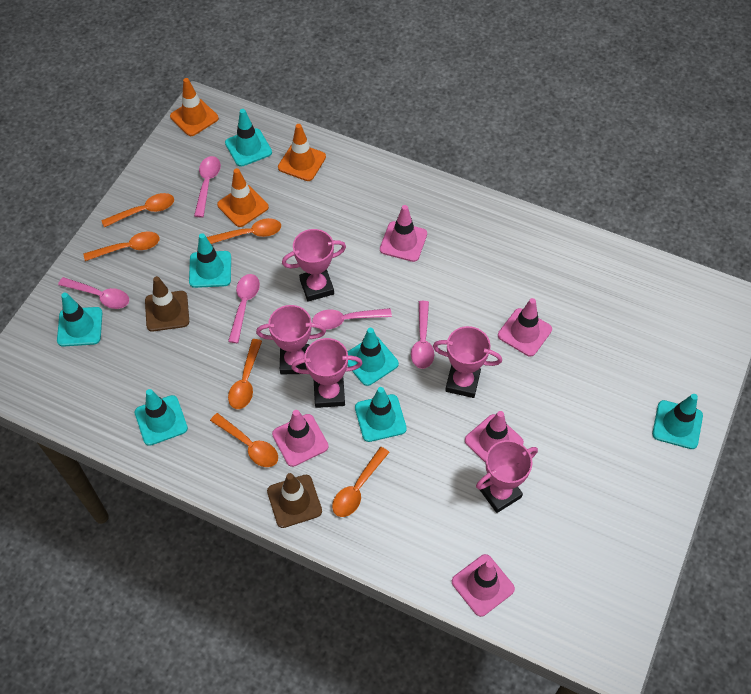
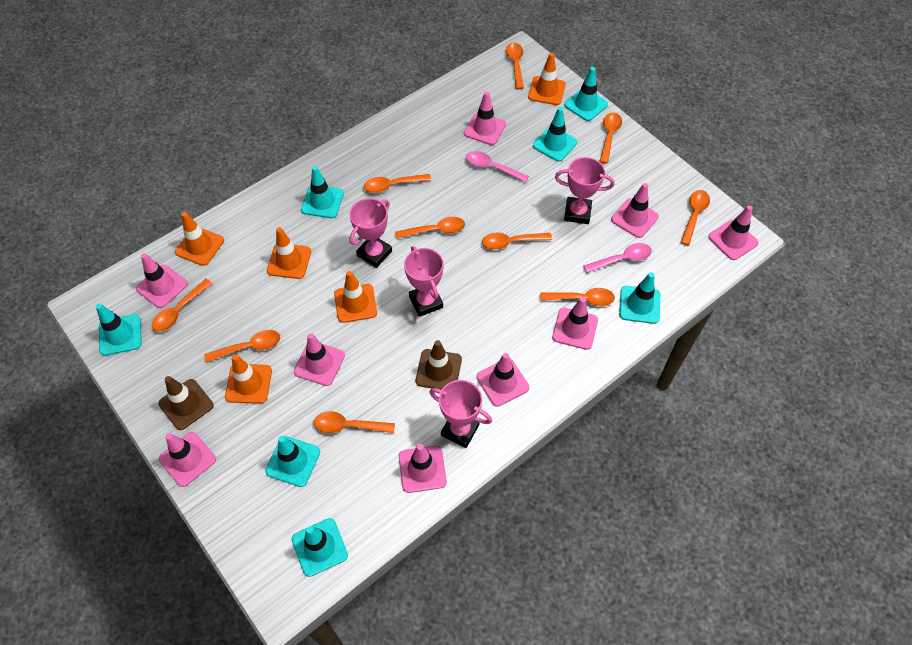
orange spoon: [84,231,160,261] [101,193,174,227] [207,218,281,244] [210,413,278,467] [228,339,262,409] [332,447,389,517] = 6 -> [152,279,212,332] [204,330,280,362] [314,411,395,433] [364,174,431,193] [395,217,465,239] [482,233,552,250] [506,43,524,89] [540,288,615,306] [599,112,622,164] [680,190,710,246] = 10
orange traffic cone: [170,78,219,136] [217,168,269,227] [278,124,326,181] = 3 -> [175,212,224,266] [225,354,272,404] [267,227,311,279] [334,271,377,323] [528,53,566,105] = 5
pink spoon: [58,277,129,309] [194,156,221,217] [228,274,260,343] [312,308,392,329] [411,301,434,369] = 5 -> [466,151,529,183] [583,243,652,273] = 2
pink traffic cone: [272,410,328,467] [380,205,427,262] [452,554,515,617] [465,411,524,463] [498,298,552,357] = 5 -> [136,253,188,308] [159,432,216,487] [294,333,345,386] [399,444,447,493] [464,91,506,145] [477,353,529,407] [552,297,598,350] [611,183,659,238] [708,205,759,260] = 9
pink trophy: [256,305,326,374] [282,229,346,302] [291,338,363,408] [433,326,502,398] [476,440,538,513] = 5 -> [349,198,392,268] [404,246,444,317] [429,380,492,448] [555,157,614,224] = 4

